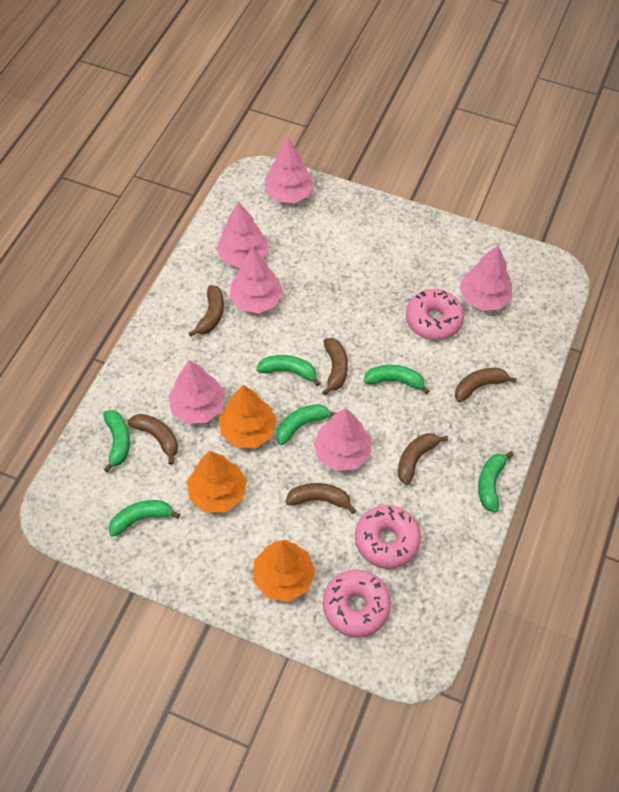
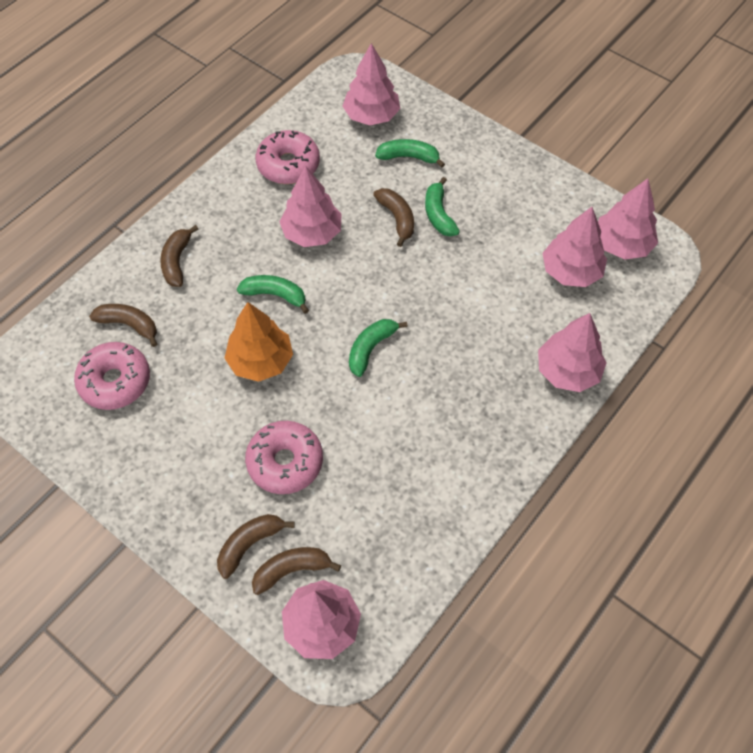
brown banana: [128,414,178,465] [189,285,224,337] [286,483,356,514] [322,338,348,395] [398,433,448,485] [455,368,517,403] = 6 -> [89,304,157,347] [160,225,198,287] [217,514,295,579] [252,547,341,595] [373,188,414,247] = 5
green banana: [103,410,130,472] [109,500,180,537] [256,355,320,386] [277,404,336,445] [363,365,429,394] [478,451,514,513] = 6 -> [237,275,309,314] [349,319,407,377] [375,139,445,167] [425,177,460,237] = 4
orange tree: [187,451,247,512] [219,385,277,448] [253,540,316,602] = 3 -> [225,302,293,382] = 1

